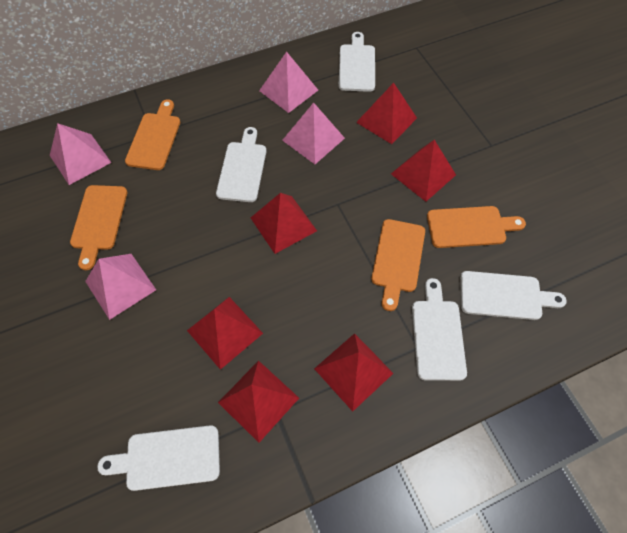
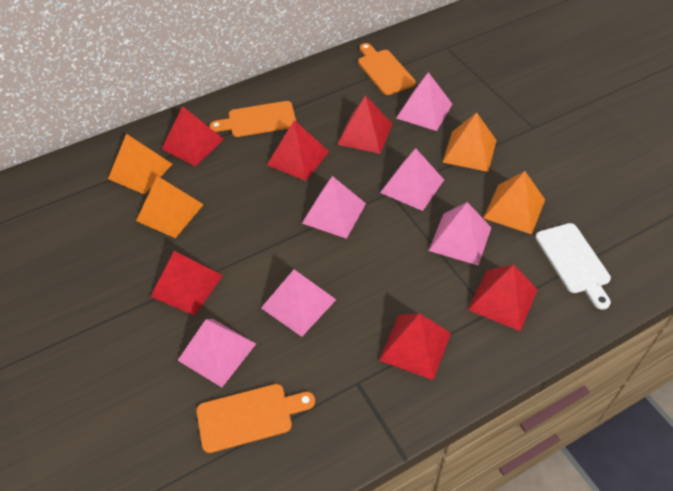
orange cutting board: [70,185,127,270] [125,99,180,170] [371,219,425,311] [427,206,526,248] = 4 -> [196,384,315,453] [210,101,296,137] [358,43,416,95] = 3
orange pyramid: none = 0 -> [108,134,172,195] [136,176,204,238] [443,112,497,172] [484,171,545,234] = 4
pink pyramid: [50,123,111,185] [85,254,156,320] [259,52,318,113] [282,103,345,164] = 4 -> [177,319,256,387] [261,269,336,337] [302,176,366,239] [380,148,444,211] [396,72,452,131] [429,202,491,266] = 6
white cutting board: [97,425,220,491] [216,127,267,202] [338,32,375,92] [412,278,467,381] [460,271,567,320] = 5 -> [536,223,611,310] = 1

